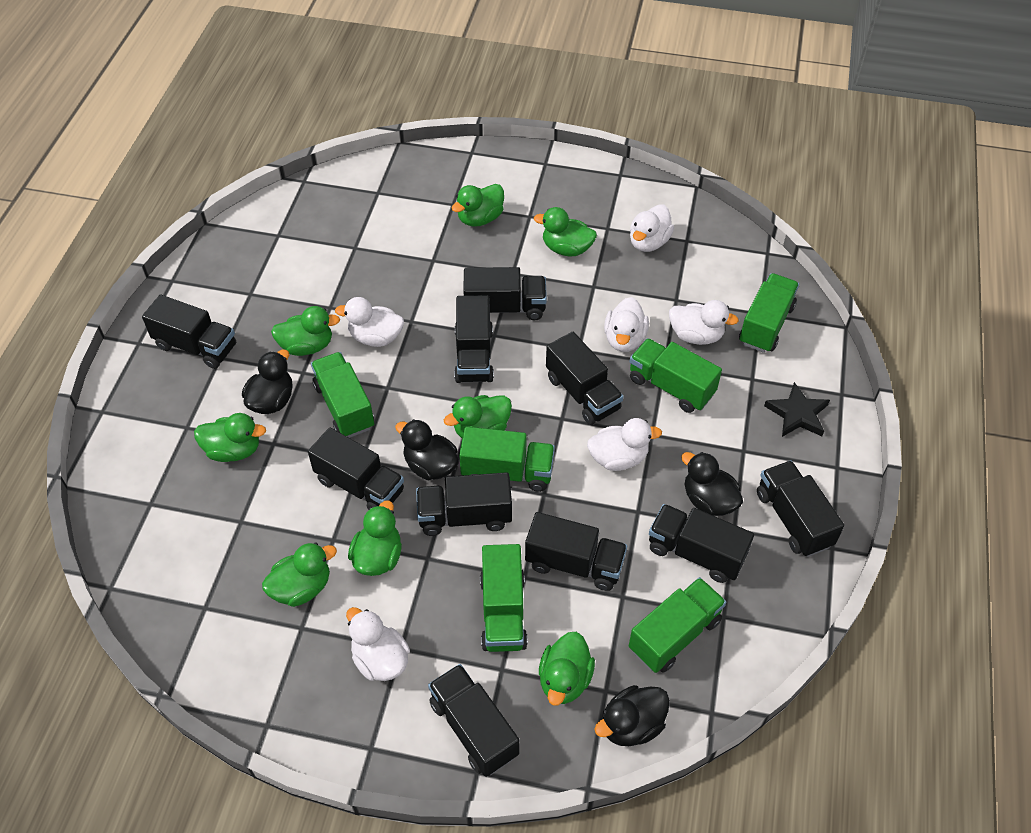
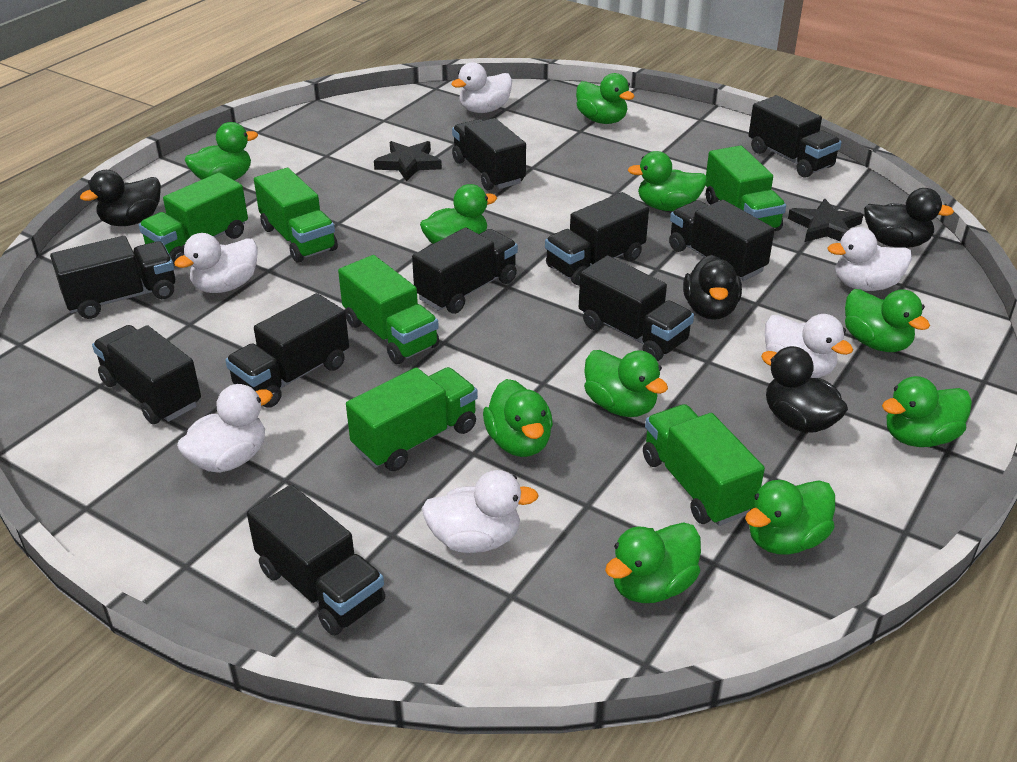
black star: [764,382,830,437] = 1 -> [374,141,442,182] [788,199,864,242] = 2
green duck: [194,413,266,462] [262,543,337,607] [271,306,340,356] [348,500,402,576] [444,395,512,438] [451,184,504,227] [534,207,597,257] [539,632,595,706] = 8 -> [185,122,258,180] [420,184,497,244] [483,379,553,457] [576,73,635,124] [584,350,668,417] [605,522,701,603] [628,151,707,211] [745,480,835,555] [845,289,930,352] [882,376,972,447] = 10

